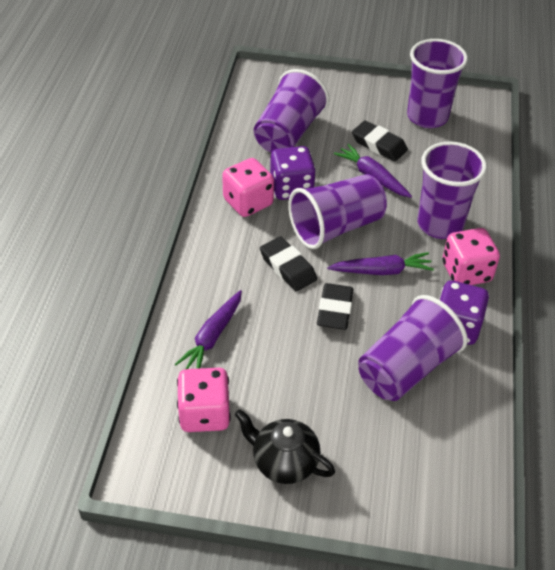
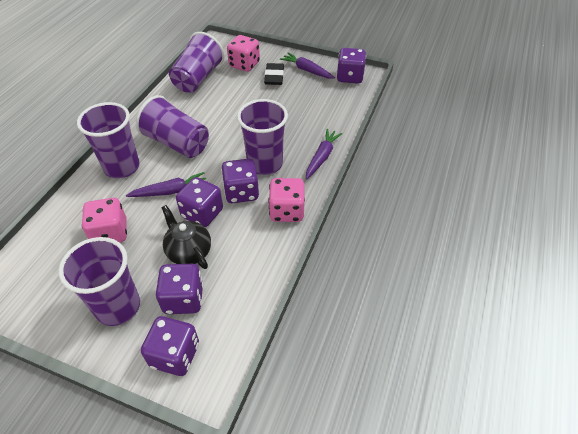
black eraser: [260,236,317,291] [317,283,354,330] [352,120,408,162] = 3 -> [264,63,284,85] = 1
purple dice: [270,146,316,200] [439,280,489,345] = 2 -> [141,316,199,376] [156,264,203,314] [176,177,223,227] [221,159,259,203] [337,48,366,84] = 5

